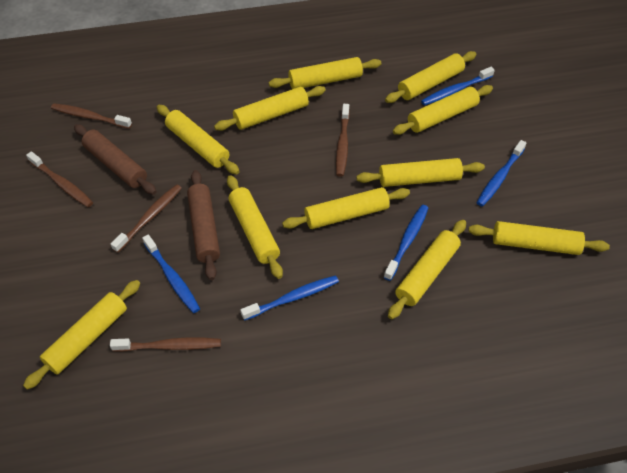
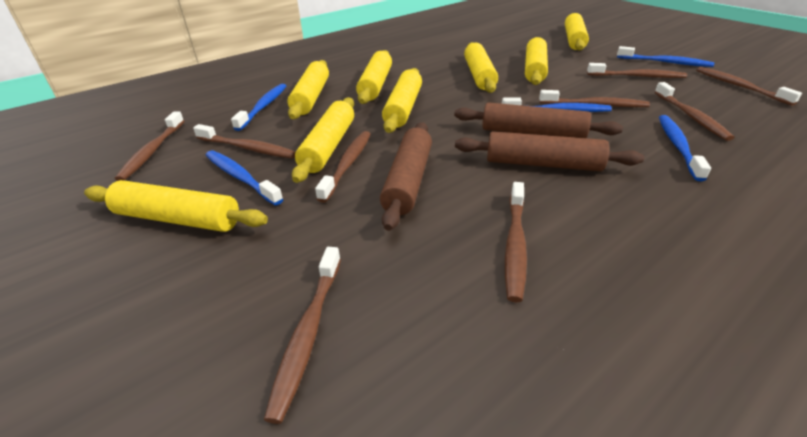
brown rolling pin: [74,124,157,195] [187,170,220,280] = 2 -> [380,122,432,231] [454,102,623,138] [455,131,644,171] = 3
brown toothbrush: [26,151,93,207] [51,103,132,129] [110,337,221,352] [111,184,182,253] [336,104,350,177] = 5 -> [115,111,184,181] [193,124,296,159] [264,247,341,424] [315,131,371,203] [505,182,527,302] [539,90,650,107] [587,63,687,78] [655,82,734,141] [696,67,802,106] = 9
yellow rolling pin: [23,280,140,390] [157,105,240,175] [214,86,326,131] [227,175,283,279] [269,57,382,89] [282,187,410,229] [356,158,485,187] [385,51,476,103] [388,220,466,319] [393,85,493,135] [468,221,610,255] = 11 -> [84,180,268,232] [287,60,329,119] [292,97,354,183] [356,50,392,104] [382,68,422,133] [464,42,498,93] [525,37,548,85] [565,13,589,51] = 8

